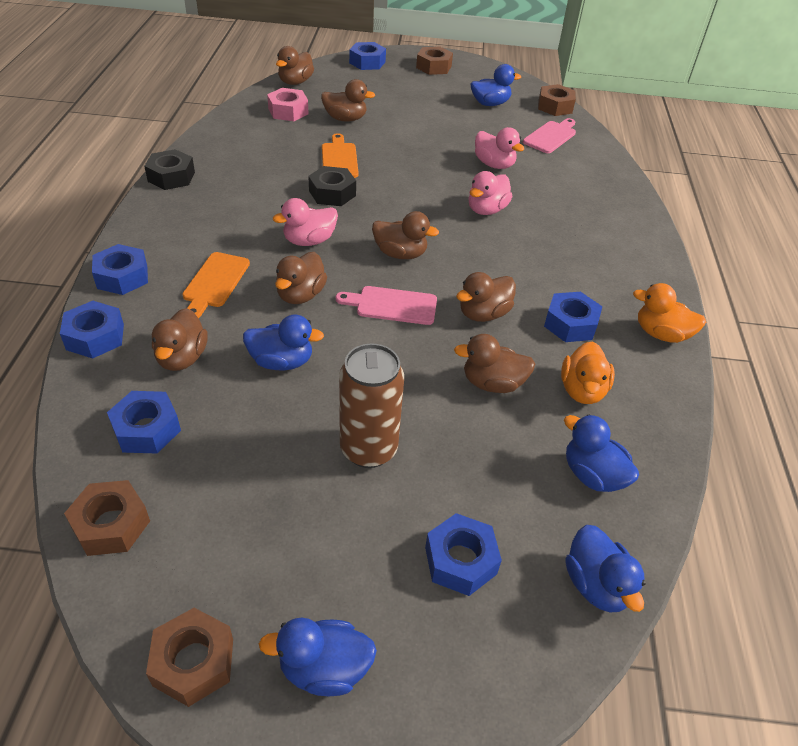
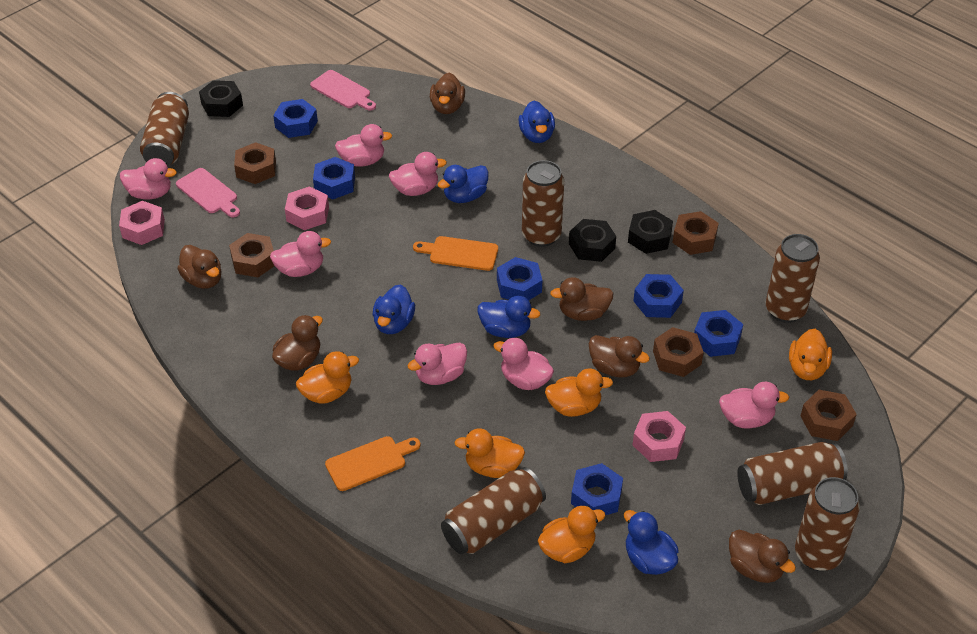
black nut: [144,149,195,190] [308,166,356,206] = 2 -> [199,80,243,117] [569,219,616,262] [628,210,673,254] = 3
brown can: [339,344,404,468] = 1 -> [140,92,189,167] [441,467,546,554] [522,160,564,247] [737,442,848,505] [766,234,820,323] [795,477,860,571] = 6
brown duck: [152,308,208,371] [275,252,327,304] [276,46,314,85] [321,79,375,122] [372,211,439,259] [454,334,535,393] [456,272,516,322] = 7 -> [177,245,221,289] [272,315,323,371] [430,73,465,114] [550,277,613,321] [589,335,650,378] [729,530,796,583] = 6
brown nut: [64,480,150,556] [146,608,233,707] [416,47,453,75] [538,84,576,116] = 4 -> [229,233,274,277] [234,142,276,184] [653,327,704,377] [672,211,719,255] [801,390,857,441] = 5
orange duck: [561,341,615,404] [633,283,706,343] = 2 -> [296,351,359,404] [454,428,525,478] [538,506,606,563] [545,368,613,417] [789,329,832,380] = 5
pink duck: [273,198,338,246] [469,171,512,215] [475,127,524,169] = 3 -> [120,158,177,199] [270,231,331,277] [335,124,392,166] [389,152,447,196] [408,342,467,385] [493,338,554,390] [719,382,789,429] = 7
pink nut: [267,88,308,121] = 1 -> [119,201,165,245] [285,186,329,230] [633,411,686,462] = 3

